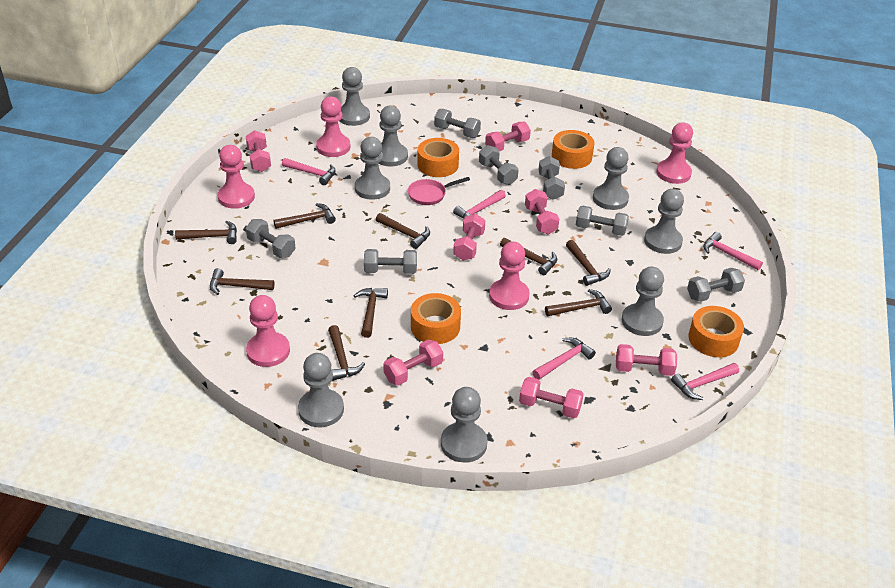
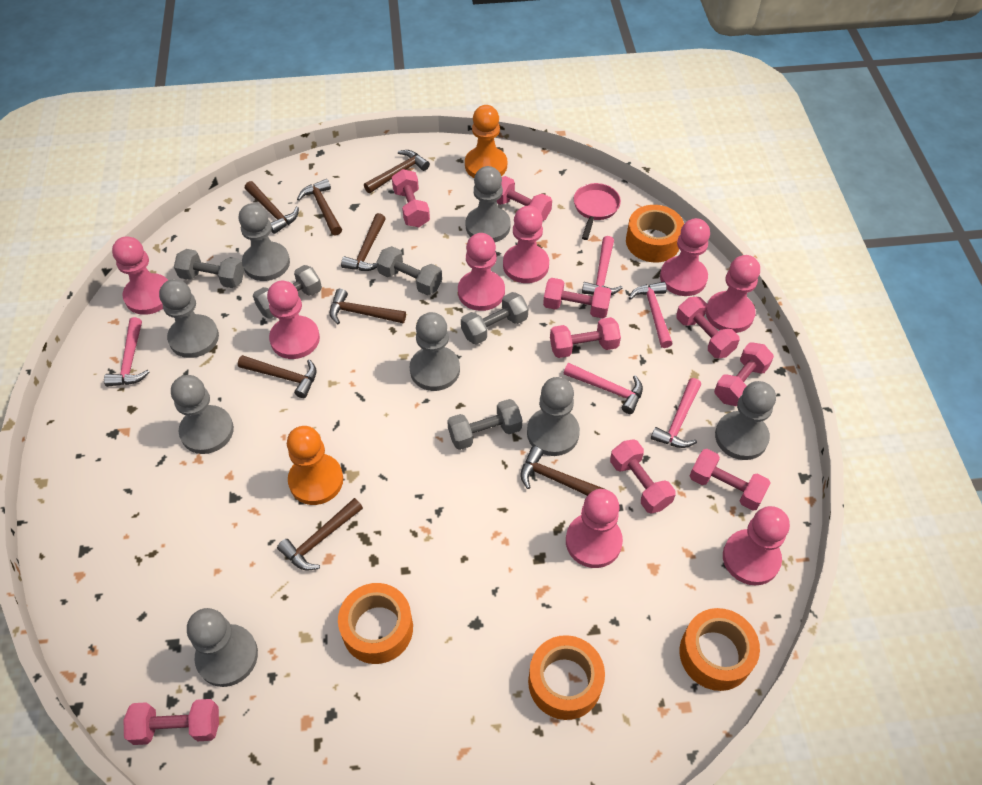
brown hammer: [175,221,237,244] [210,268,274,295] [273,203,336,229] [328,325,365,381] [354,288,388,338] [376,213,430,249] [500,238,557,275] [545,289,612,316] [566,240,611,286] = 9 -> [238,355,316,398] [245,181,299,234] [277,498,363,571] [297,179,342,236] [330,289,406,324] [341,213,386,271] [364,150,430,193] [521,446,604,496] = 8
grey dumbbell: [246,219,296,258] [364,249,417,274] [434,109,481,138] [479,145,518,185] [539,156,565,200] [576,206,629,236] [687,268,745,302] = 7 -> [174,249,244,288] [253,265,322,319] [376,246,442,295] [447,399,522,450] [461,292,528,345] = 5
orange pawn: none = 0 -> [287,426,343,505] [465,105,507,178] = 2
pink dumbbell: [246,130,271,172] [383,339,443,385] [453,214,485,261] [485,122,531,151] [519,377,584,418] [525,189,559,234] [616,344,677,376] = 7 -> [124,699,219,745] [392,169,430,227] [497,176,552,221] [543,278,611,318] [550,317,621,358] [610,439,676,514] [676,297,740,359] [690,449,770,511] [714,343,774,406] = 9
pink pawn: [218,145,255,209] [246,295,290,367] [316,97,350,157] [489,242,530,310] [656,123,693,184] = 5 -> [112,236,168,315] [267,281,320,359] [458,233,505,311] [503,206,549,283] [566,489,623,568] [660,218,710,296] [706,255,760,333] [723,506,790,585] = 8

